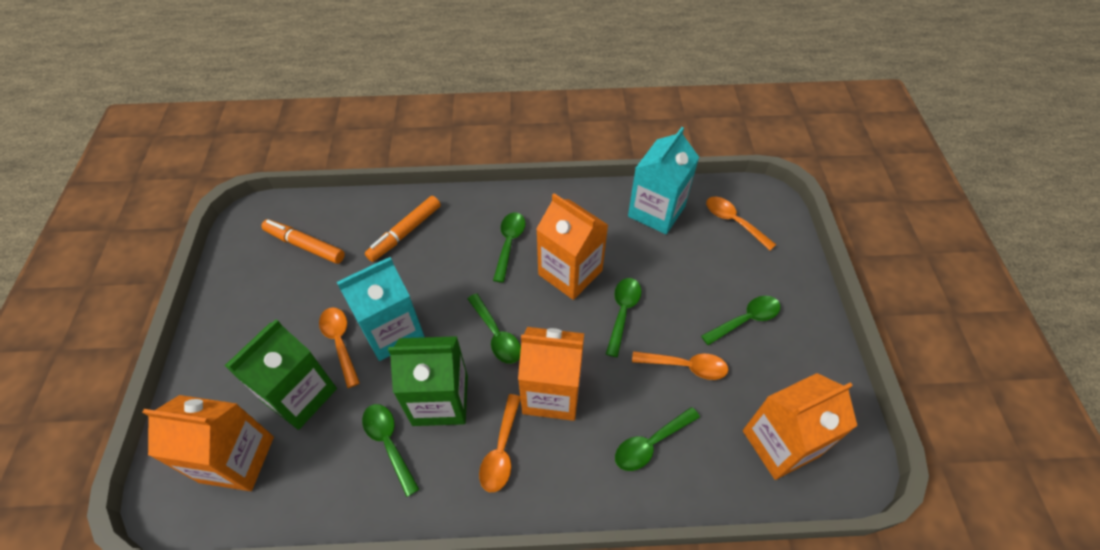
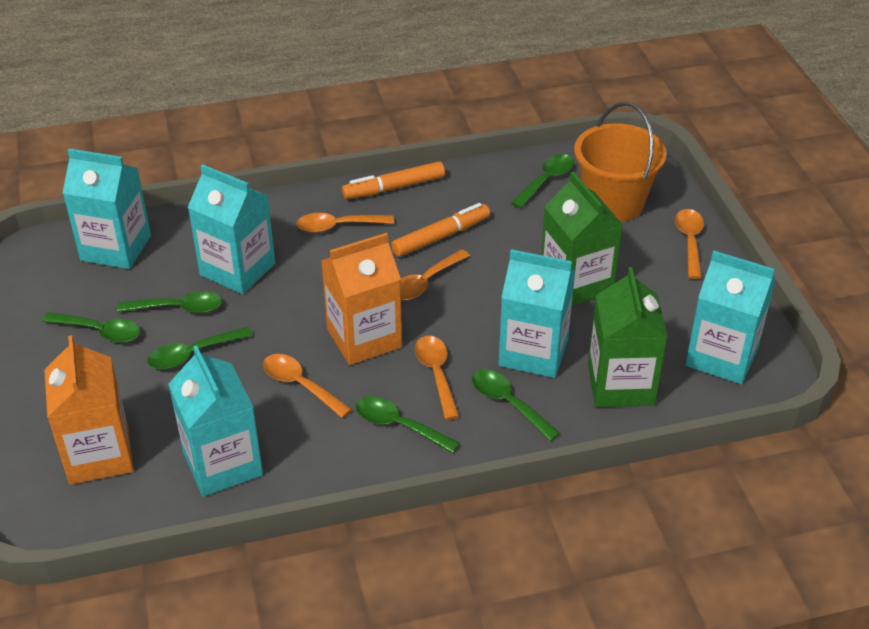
orange bucket: none = 0 -> [574,102,667,222] = 1
orange carton: [142,395,274,491] [518,327,584,421] [536,193,608,300] [743,373,857,480] = 4 -> [44,336,134,485] [321,233,402,365] = 2
orange spoon: [319,307,360,388] [479,394,521,492] [632,351,729,380] [706,197,776,250] = 4 -> [263,354,352,418] [297,213,394,233] [400,249,470,300] [415,336,460,420] [675,209,704,279] = 5
turquoise carton: [337,257,424,361] [628,127,699,234] = 2 -> [63,149,151,269] [168,345,263,497] [187,164,275,294] [498,249,575,378] [685,251,776,384] = 5

